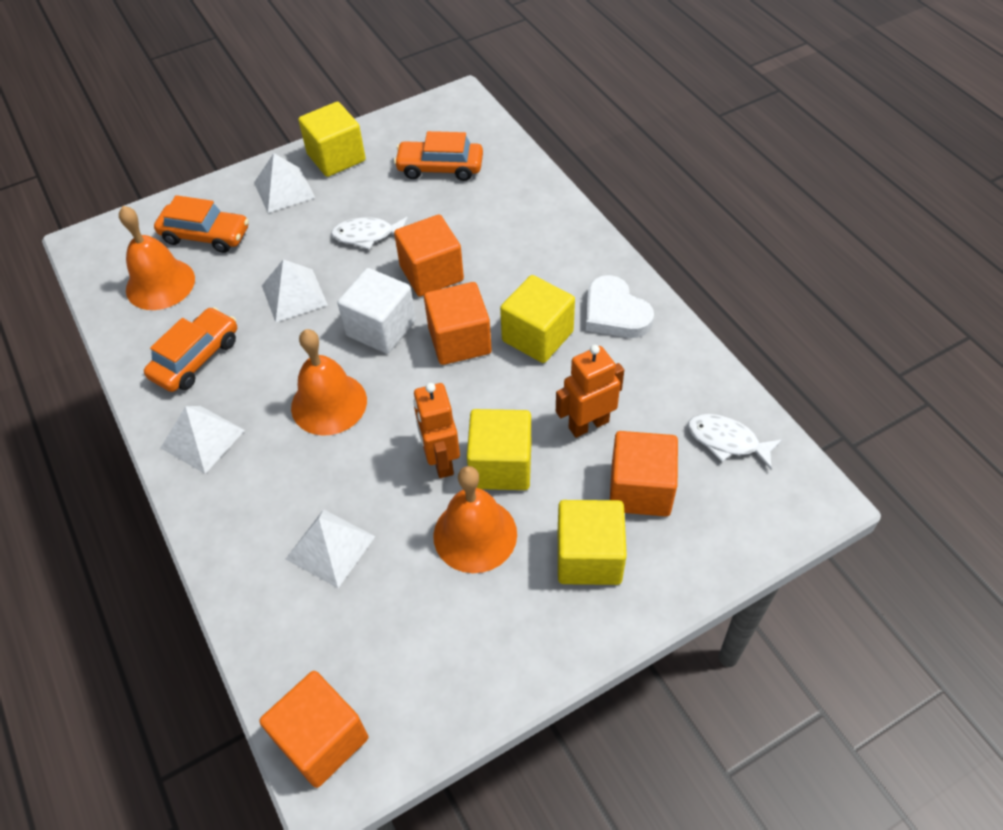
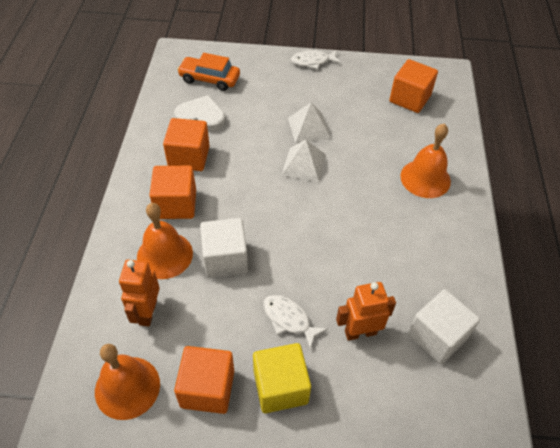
orange car: [144,307,237,392] [154,195,249,253] [394,131,483,181] = 3 -> [177,53,240,91] = 1
white cube: [337,268,416,354] = 1 -> [200,218,248,278] [408,290,480,364] = 2
white pyramid: [161,406,245,474] [254,153,315,213] [262,259,328,322] [286,509,375,588] = 4 -> [282,140,326,182] [288,102,331,143] = 2
yellow cube: [298,102,366,177] [467,409,531,490] [500,275,575,363] [558,500,627,585] = 4 -> [253,343,311,413] = 1

